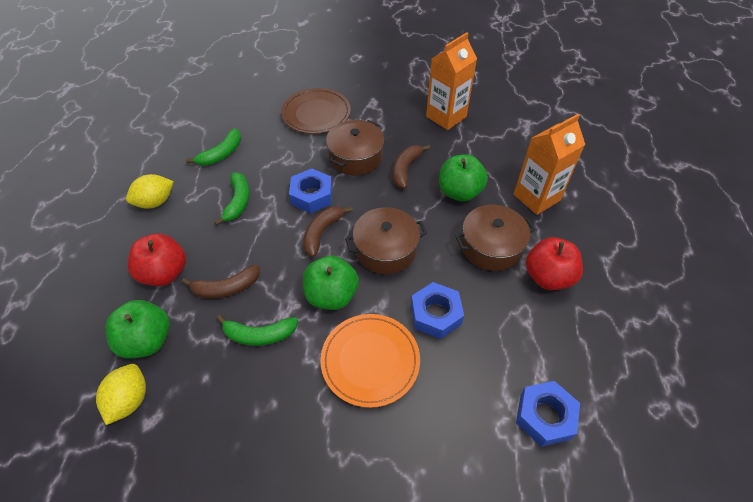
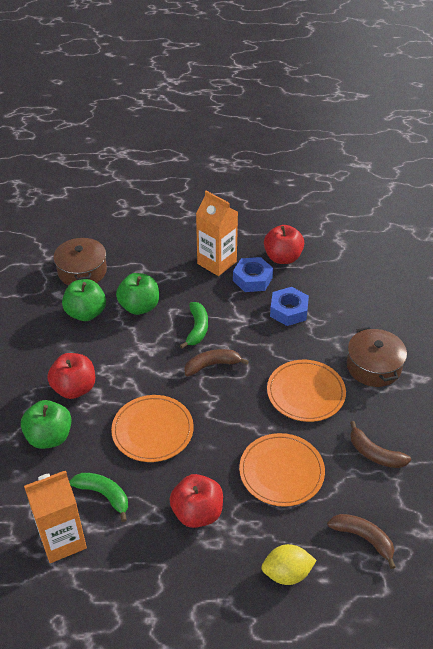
blue nut: [289,168,332,213] [411,282,464,339] [516,381,580,447] = 3 -> [233,257,273,292] [270,287,309,326] = 2
brown plate: [281,88,351,134] = 1 -> none = 0
brown pot: [326,120,384,176] [345,207,427,274] [455,205,536,271] = 3 -> [53,237,107,285] [347,327,407,387] = 2
green banana: [186,128,241,166] [214,172,250,225] [217,315,298,346] = 3 -> [69,473,128,522] [180,302,208,349] = 2
orange plate: [321,314,420,408] = 1 -> [111,395,194,462] [239,433,325,507] [267,360,346,422] = 3
red apple: [128,234,186,286] [526,237,583,290] = 2 -> [47,353,95,399] [170,474,223,528] [264,225,304,264] = 3
yellow lemon: [96,364,146,425] [126,174,174,209] = 2 -> [261,544,317,585] = 1

